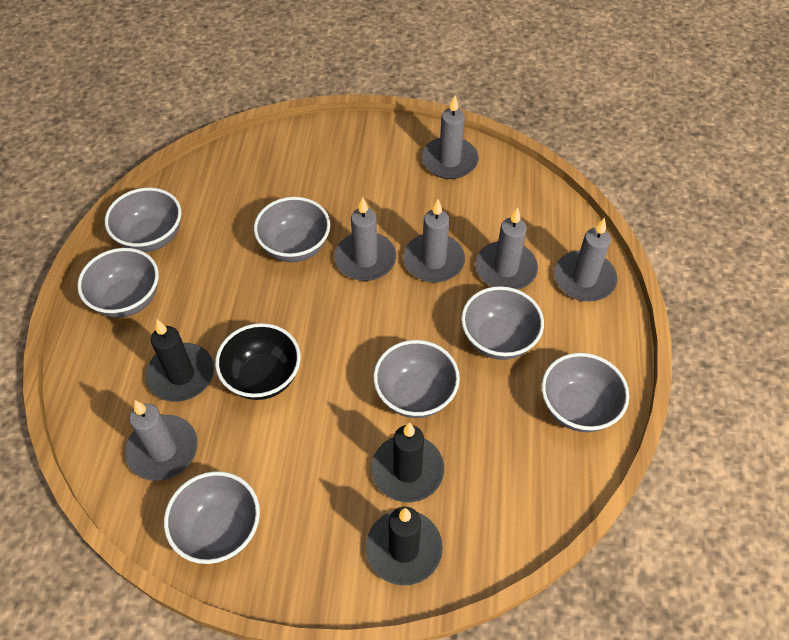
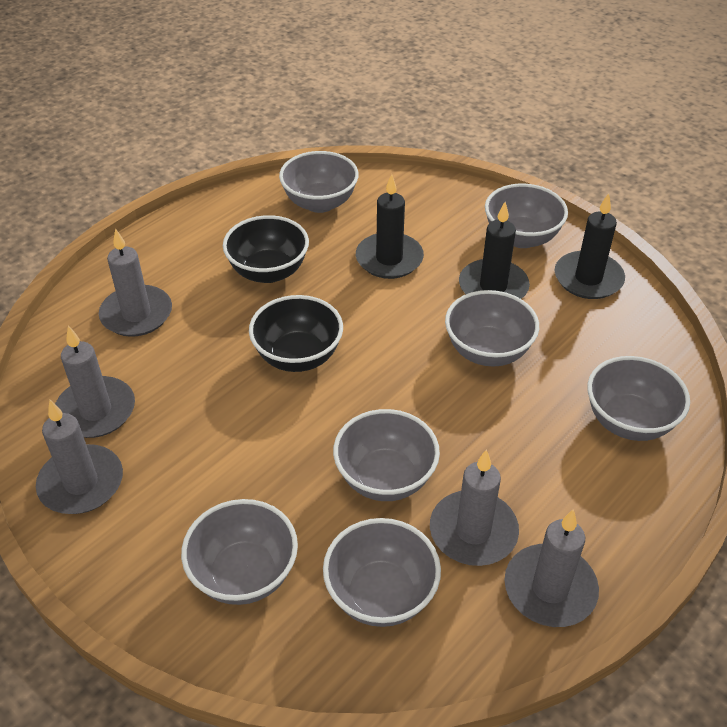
black bowl: [215,323,301,400] = 1 -> [223,215,309,283] [249,295,343,372] = 2
grey candle: [125,400,198,481] [335,197,396,281] [403,199,465,283] [422,95,478,179] [475,207,538,290] [554,218,617,301] = 6 -> [36,400,123,514] [55,326,135,438] [99,228,172,337] [430,449,519,566] [505,509,599,627] = 5

